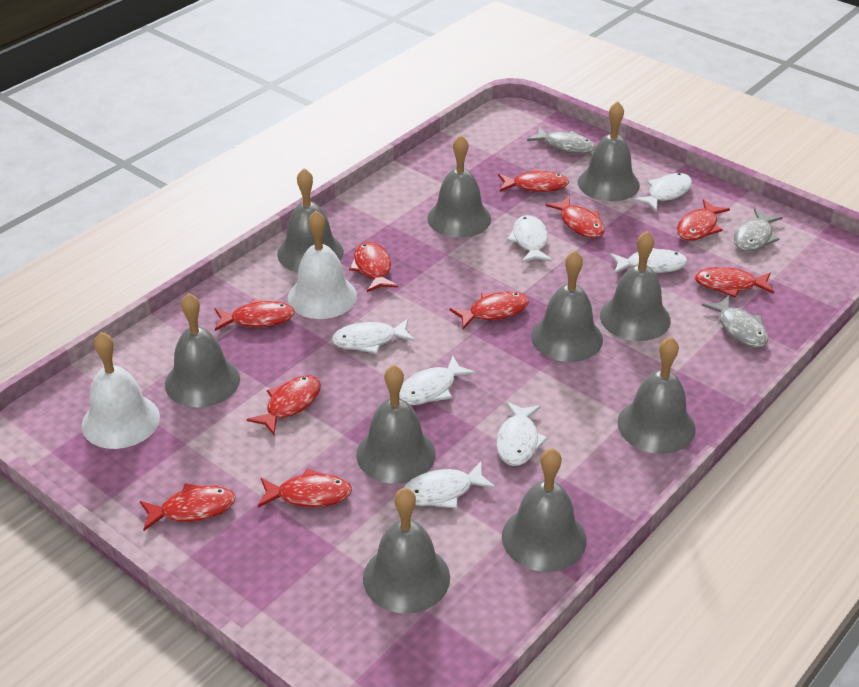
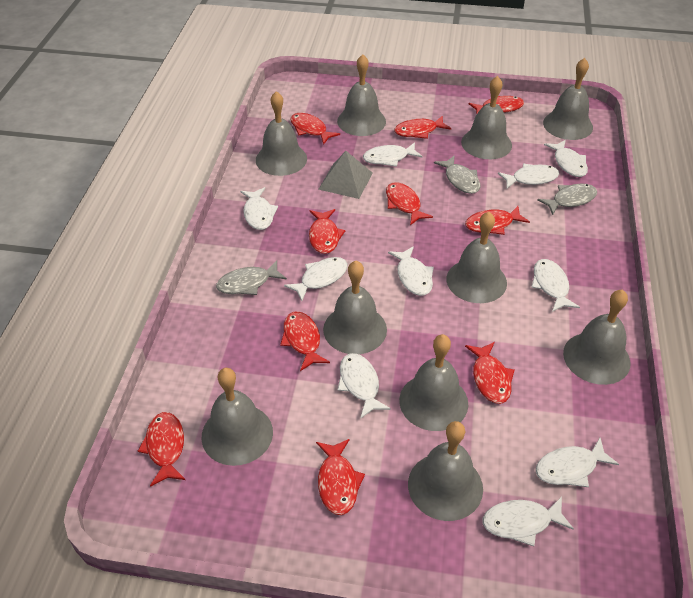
grey pyramid: none = 0 -> [318,151,373,199] = 1
white bell: [82,332,160,449] [288,211,357,319] = 2 -> none = 0
white fish: [332,319,415,354] [399,356,476,405] [403,462,496,509] [496,402,548,466] [507,215,552,263] [610,248,688,274] [633,173,692,212] = 7 -> [240,187,278,230] [284,257,347,301] [338,353,391,419] [363,142,423,167] [388,246,434,296] [483,496,574,546] [498,164,559,188] [531,259,580,312] [536,438,619,487] [544,140,588,177] = 10

